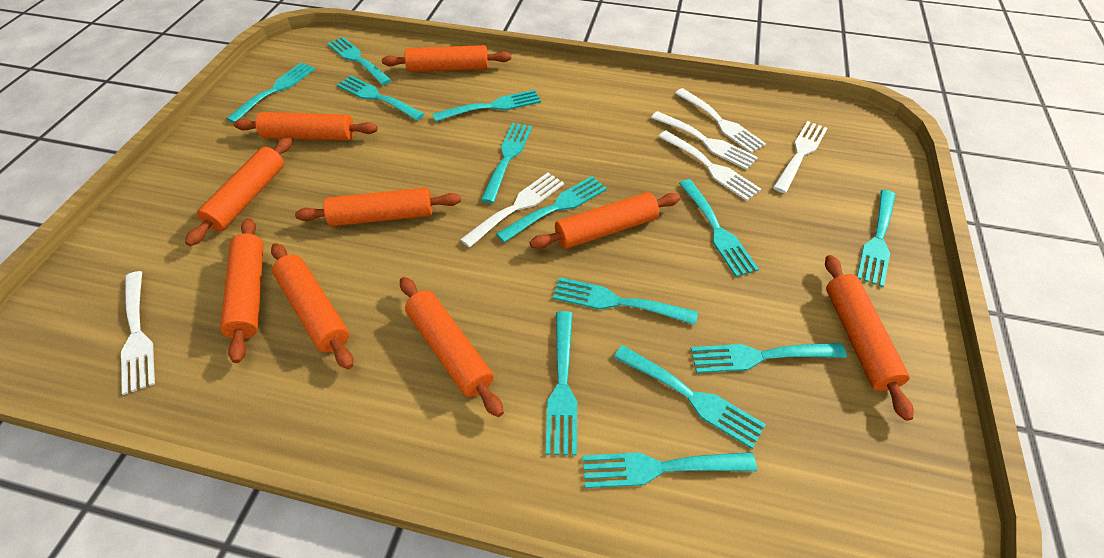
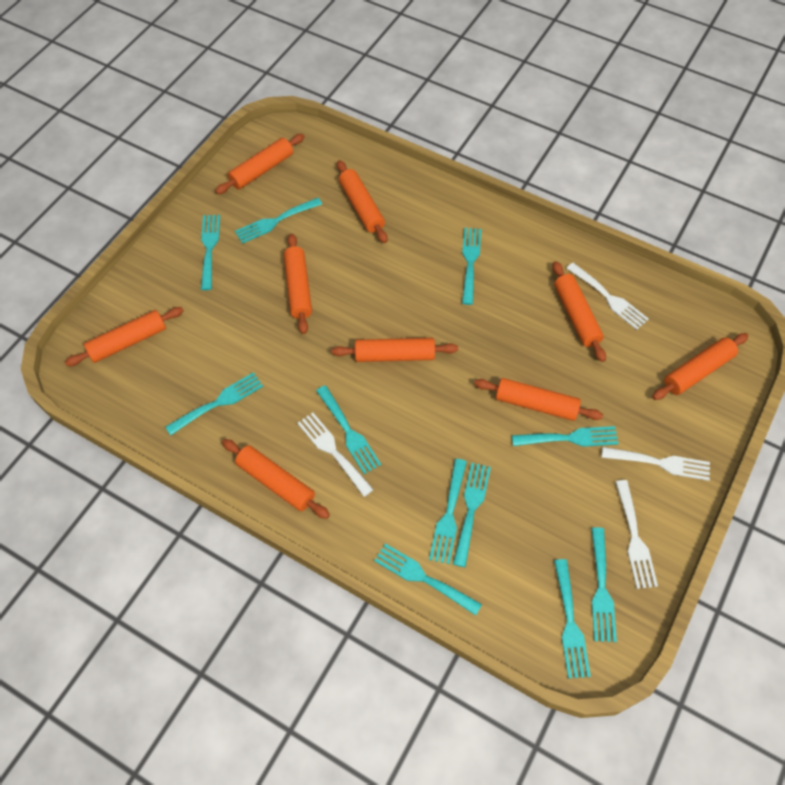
turquoise fork: [226,63,316,123] [327,37,391,85] [337,75,424,120] [433,90,541,122] [481,123,532,203] [496,176,607,243] [545,311,577,456] [553,277,698,325] [582,452,757,488] [614,345,766,449] [679,179,759,277] [690,343,847,373] [857,190,896,287] = 13 -> [165,372,263,435] [201,215,220,290] [235,198,322,244] [316,385,381,474] [374,544,482,616] [429,459,467,564] [453,463,491,567] [462,228,481,305] [512,426,619,447] [554,559,591,679] [591,527,617,642] = 11
white fork: [121,271,155,395] [460,173,564,248] [651,111,758,170] [658,131,761,201] [675,88,766,153] [773,121,828,193] = 6 -> [297,412,374,497] [566,263,649,330] [602,447,710,481] [615,480,658,589] = 4

